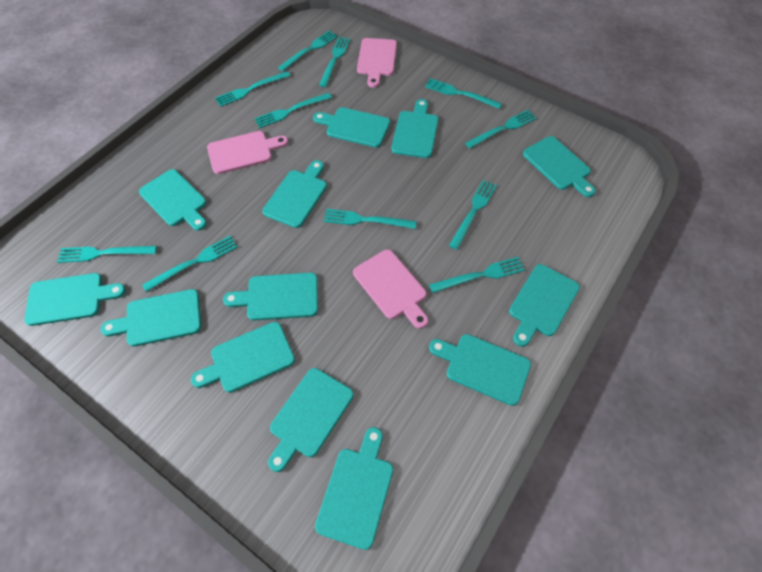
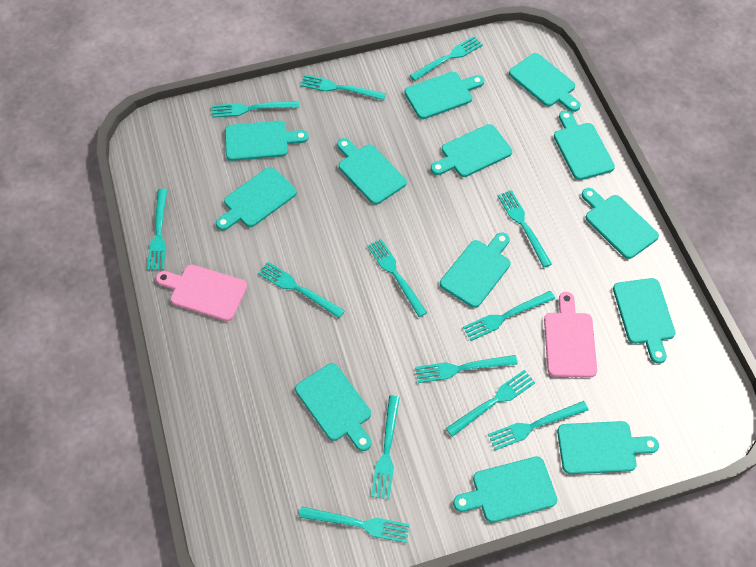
pink cutting board: [207,131,288,174] [353,249,428,329] [357,38,397,88] = 3 -> [156,264,247,321] [544,292,597,377] = 2
turquoise fork: [57,246,157,263] [142,236,238,292] [215,71,291,107] [254,93,332,128] [278,31,338,71] [319,37,351,87] [324,209,417,229] [425,78,502,109] [429,257,525,293] [449,180,497,250] [465,110,537,148] = 11 -> [147,189,167,270] [212,101,299,118] [258,262,345,318] [299,506,410,543] [300,75,386,100] [367,239,427,317] [371,396,400,499] [410,36,483,81] [415,355,518,383] [446,370,535,437] [463,291,555,341] [488,401,589,450] [498,190,552,267] = 13

